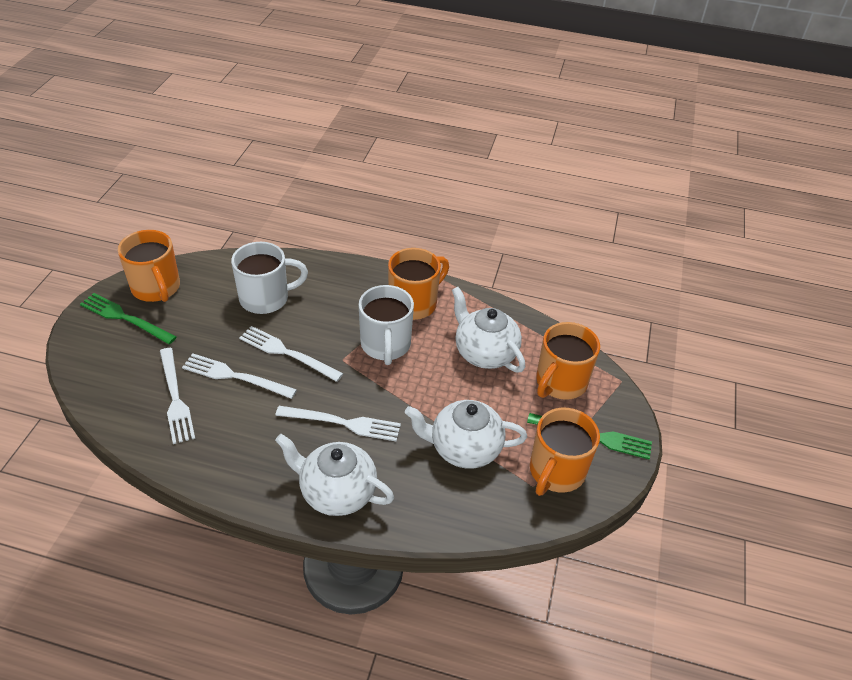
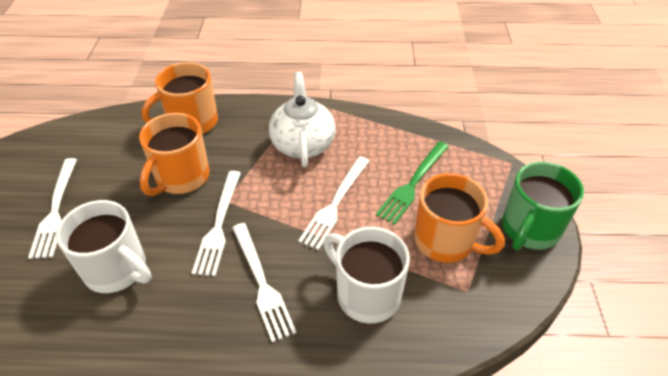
green fork: [80,293,176,344] [527,413,652,459] = 2 -> [376,142,449,225] = 1
green mug: none = 0 -> [502,162,584,250] = 1
orange mug: [118,230,180,302] [388,248,449,320] [530,408,600,496] [536,322,600,400] = 4 -> [139,113,210,196] [142,62,218,134] [414,173,505,263] = 3
white teapot: [275,434,394,516] [405,400,527,469] [452,287,525,372] = 3 -> [269,72,336,167] = 1

